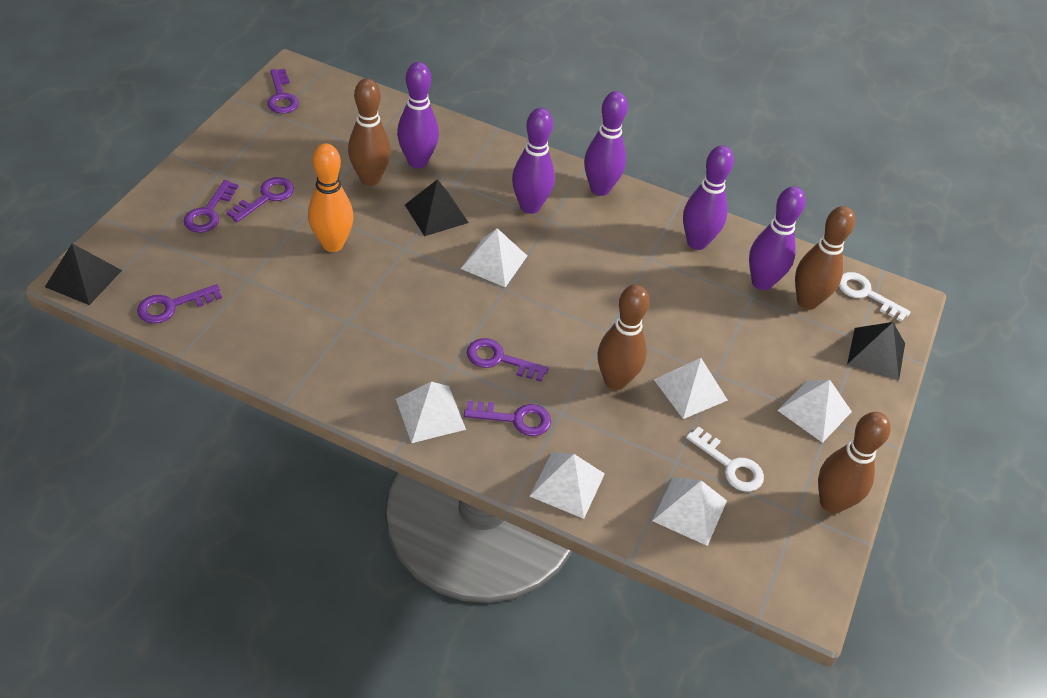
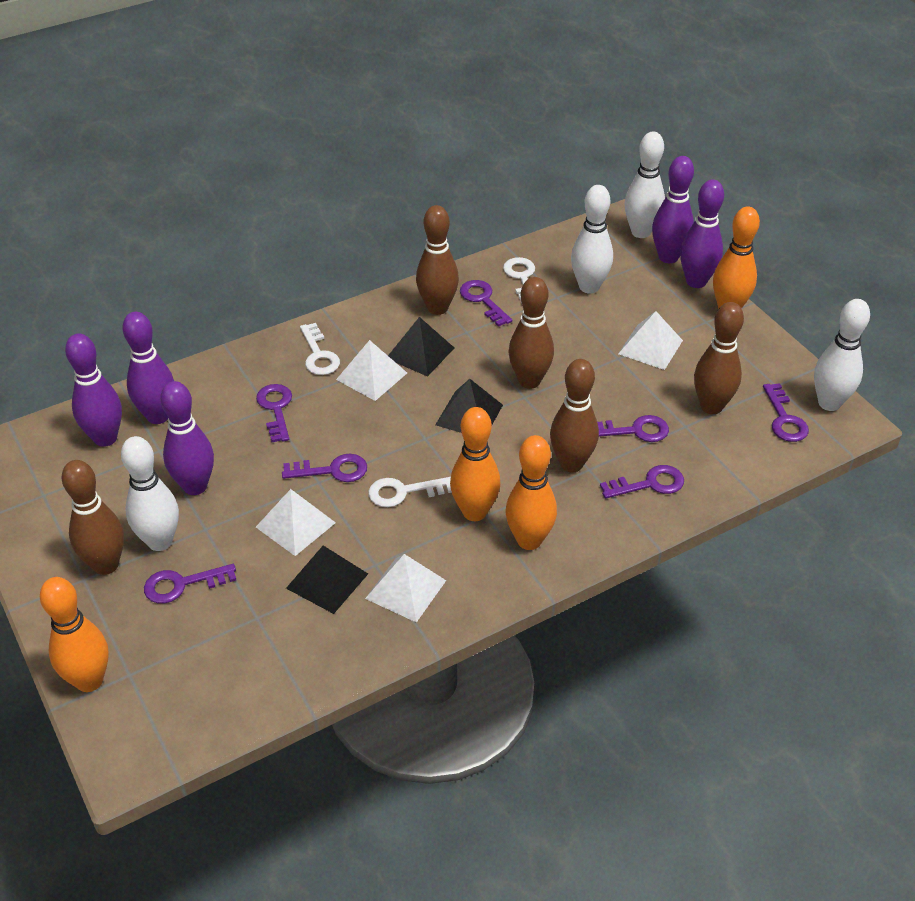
brown bowling pin: [348,78,391,186] [598,284,650,390] [795,206,855,310] [818,412,891,514] = 4 -> [61,460,124,575] [416,205,459,315] [508,277,554,389] [550,359,599,472] [694,302,744,414] = 5
orange bowling pin: [308,143,354,252] = 1 -> [40,577,109,692] [450,407,500,521] [506,435,557,550] [713,207,760,309] = 4
purple key: [137,284,222,324] [184,180,239,233] [226,177,294,222] [267,69,299,114] [464,401,551,436] [467,338,549,382] = 6 -> [144,564,236,604] [256,384,292,442] [282,454,367,482] [460,280,512,327] [597,415,669,442] [600,465,684,499] [763,383,809,442] = 7
white bowling pin: none = 0 -> [121,436,179,551] [571,185,613,294] [625,132,665,238] [814,299,870,411] = 4
white key: [686,426,764,492] [839,272,910,322] = 2 -> [300,323,340,375] [368,477,452,507] [503,257,535,303] = 3
white pyramid: [396,381,466,443] [461,228,527,288] [530,452,605,519] [652,477,727,546] [654,358,728,419] [777,380,852,443] = 6 -> [256,489,336,556] [336,340,407,401] [365,554,446,623] [618,311,683,370] = 4

